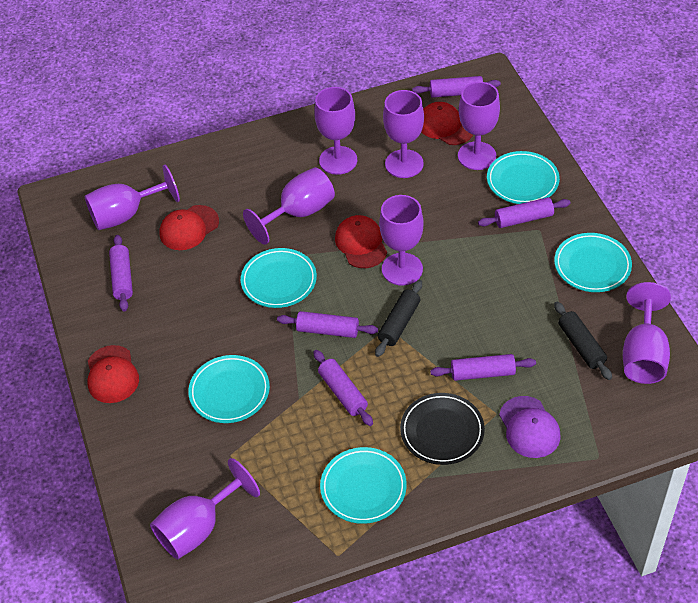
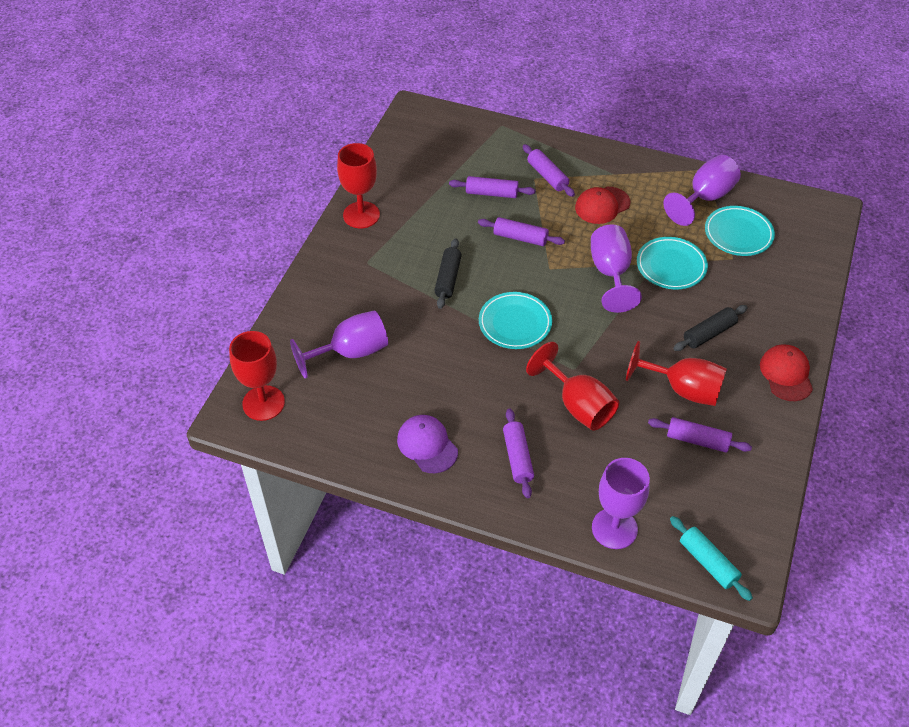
black plate: [400,393,485,465] = 1 -> none = 0
purple goblet: [85,165,180,230] [150,458,260,559] [243,167,335,245] [314,87,357,175] [379,195,424,286] [383,90,424,178] [458,82,500,170] [623,282,671,384] = 8 -> [290,310,388,379] [591,224,642,313] [592,458,650,549] [663,155,741,226] = 4
purple rolling pin: [109,235,133,312] [277,311,378,338] [313,350,373,426] [412,76,501,98] [430,354,536,381] [478,197,571,228] = 6 -> [449,176,535,198] [478,217,565,246] [503,408,534,498] [523,144,575,197] [648,417,752,453] = 5
red cap: [87,345,139,403] [160,205,219,250] [335,215,387,268] [421,102,473,145] = 4 -> [575,187,630,224] [760,344,813,401] = 2
red goblet: none = 0 -> [229,331,285,421] [337,143,380,228] [526,342,619,431] [626,341,727,406] = 4
turquoise plate: [188,355,270,423] [241,248,317,308] [320,447,407,524] [487,151,560,204] [554,233,632,292] = 5 -> [479,292,552,349] [637,237,708,289] [705,206,775,256] = 3
turquoise rolling pin: none = 0 -> [670,516,753,601] = 1

